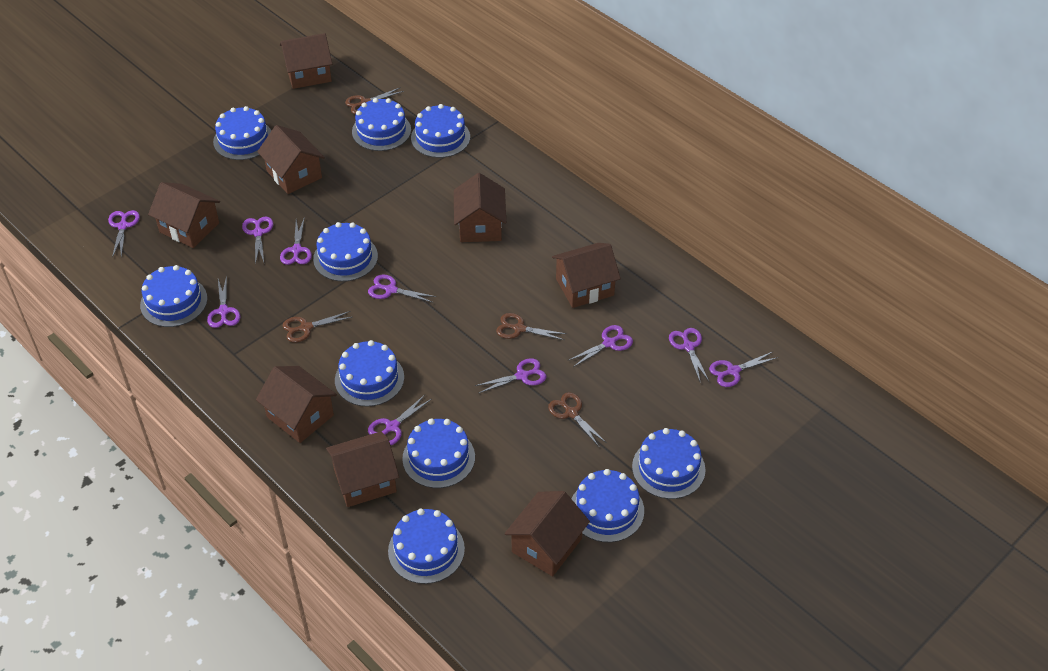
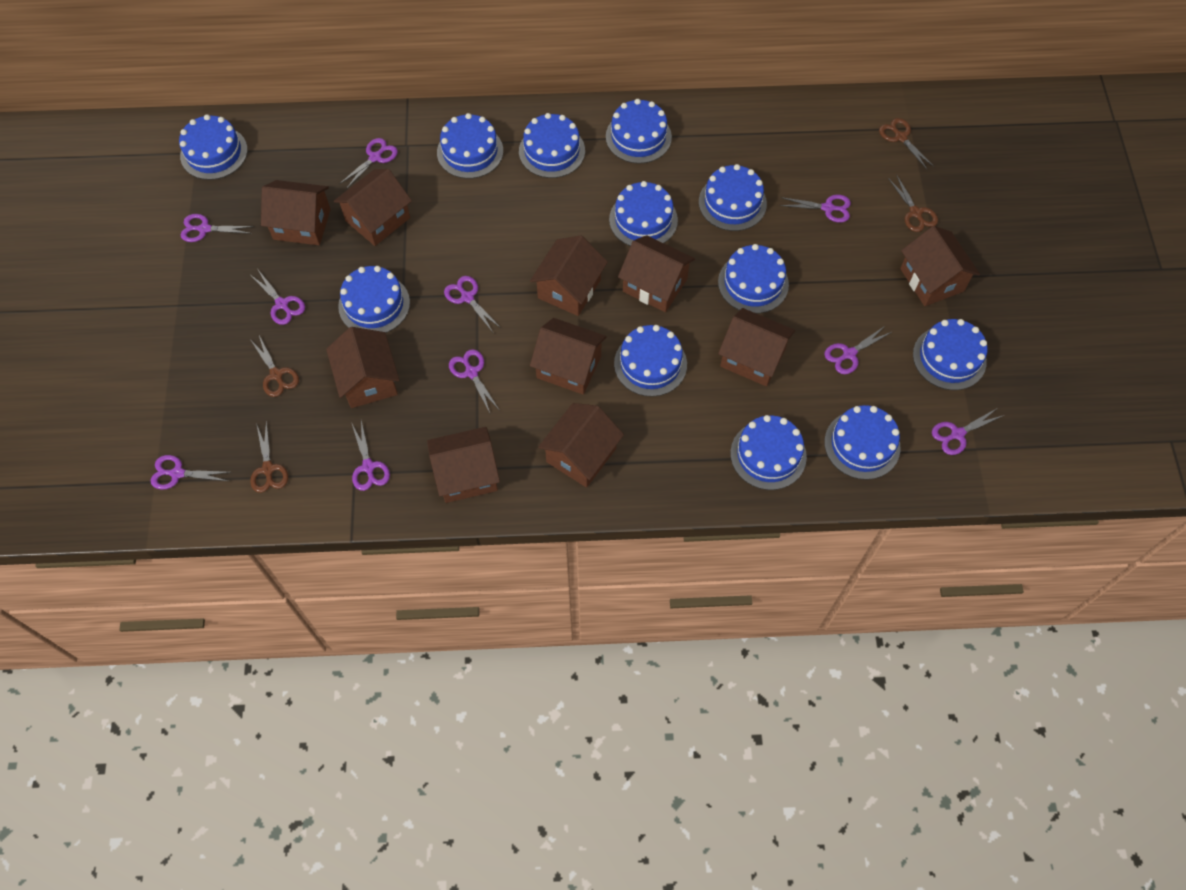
blue cake: [140,265,207,327] [213,106,271,160] [313,222,378,281] [335,340,404,407] [352,98,411,151] [388,508,465,584] [402,418,475,488] [411,104,470,158] [572,469,644,542] [632,428,705,499] = 10 -> [179,114,248,180] [338,266,410,333] [437,113,503,179] [519,113,585,178] [606,99,672,164] [609,181,678,246] [614,325,687,397] [699,164,767,231] [718,244,789,313] [730,415,807,490] [824,405,900,480] [913,319,988,390] = 12
brown house: [148,182,220,248] [256,366,337,443] [257,125,325,194] [280,33,332,89] [326,431,399,507] [454,173,506,242] [505,491,590,576] [552,243,621,308] = 8 -> [261,180,331,245] [326,327,399,408] [334,169,412,246] [427,427,500,503] [530,235,608,316] [530,318,607,395] [538,403,624,488] [618,235,695,312] [718,308,795,386] [900,226,980,306] = 10

